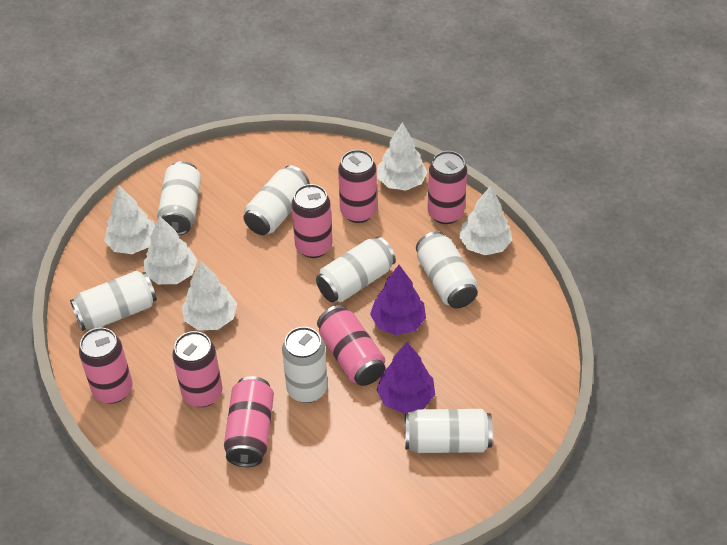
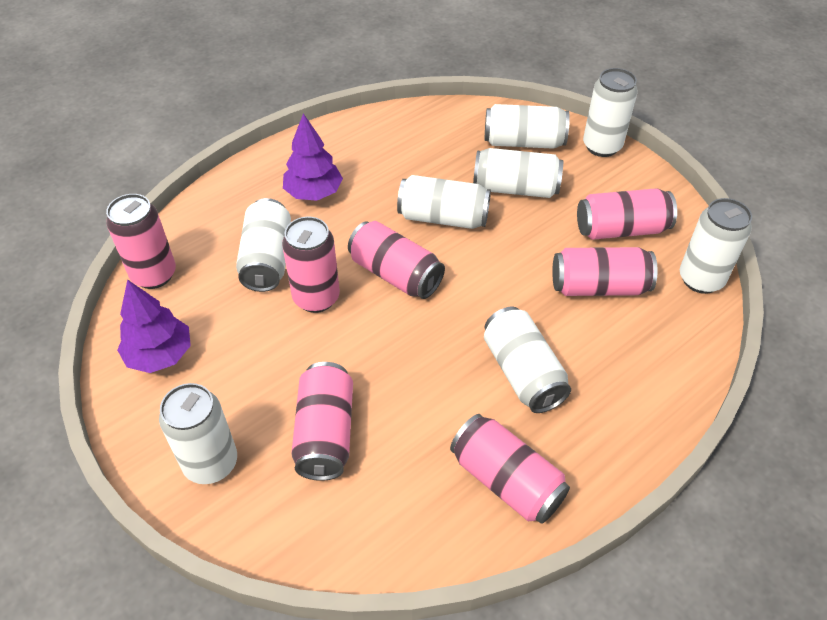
white can: [70,271,157,331] [157,161,201,235] [243,165,310,235] [282,327,328,403] [316,237,396,302] [405,409,493,453] [416,231,478,308] = 7 -> [159,383,237,484] [236,198,291,292] [397,175,491,229] [473,148,563,198] [484,307,571,413] [485,104,570,149] [583,68,638,157] [680,198,752,294] = 8
white tree: [104,185,155,254] [144,216,197,284] [182,261,237,331] [377,122,427,190] [459,186,512,255] = 5 -> none = 0

